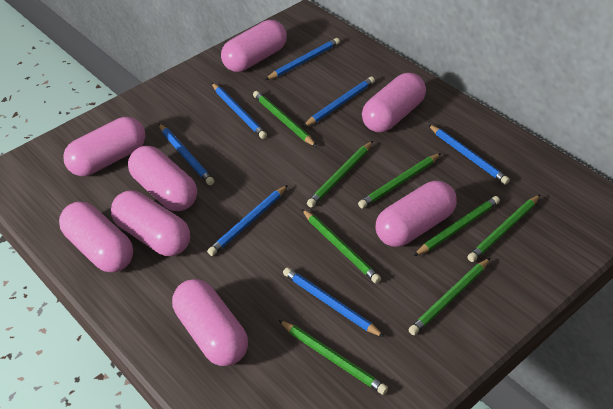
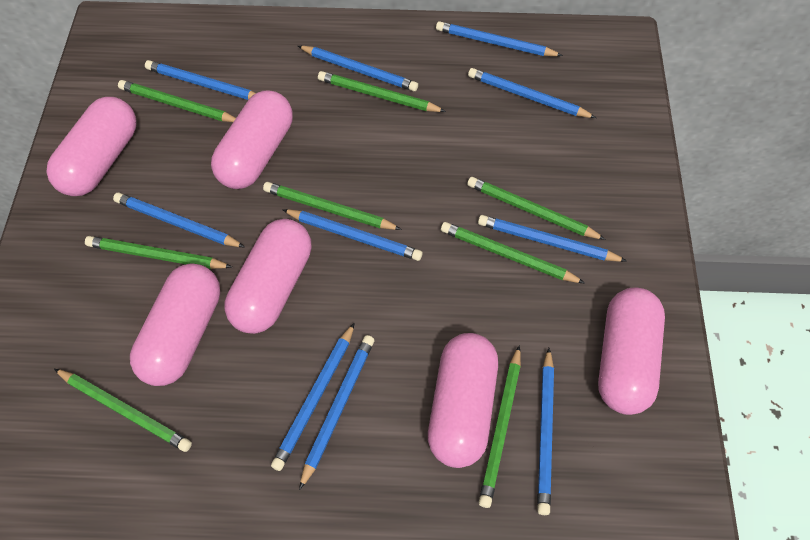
blue pencil: [158,123,214,185] [207,185,288,256] [212,83,267,139] [265,38,340,80] [283,267,384,337] [303,76,375,127] [428,124,510,185] = 7 -> [113,192,245,247] [145,60,256,100] [271,323,354,471] [282,209,423,261] [298,46,418,91] [299,335,374,490] [436,21,563,56] [468,68,596,118] [478,215,627,262] [537,348,554,515] = 10
pink capsule: [59,202,133,273] [63,117,145,176] [111,191,190,256] [128,146,197,211] [172,279,248,366] [221,20,287,72] [362,73,426,132] [375,181,457,247] = 8 -> [47,97,137,196] [130,264,220,386] [211,91,293,189] [225,219,311,334] [428,333,498,468] [598,288,665,415] = 6

